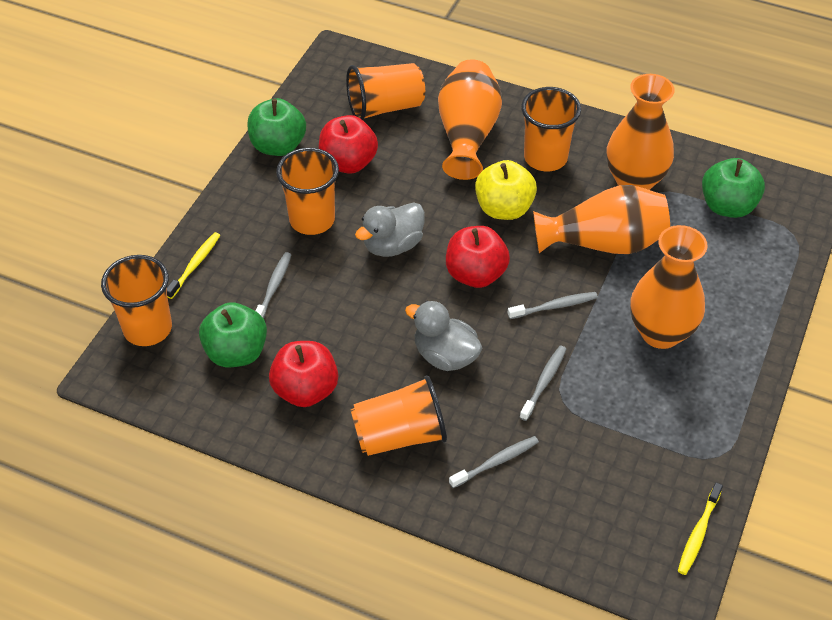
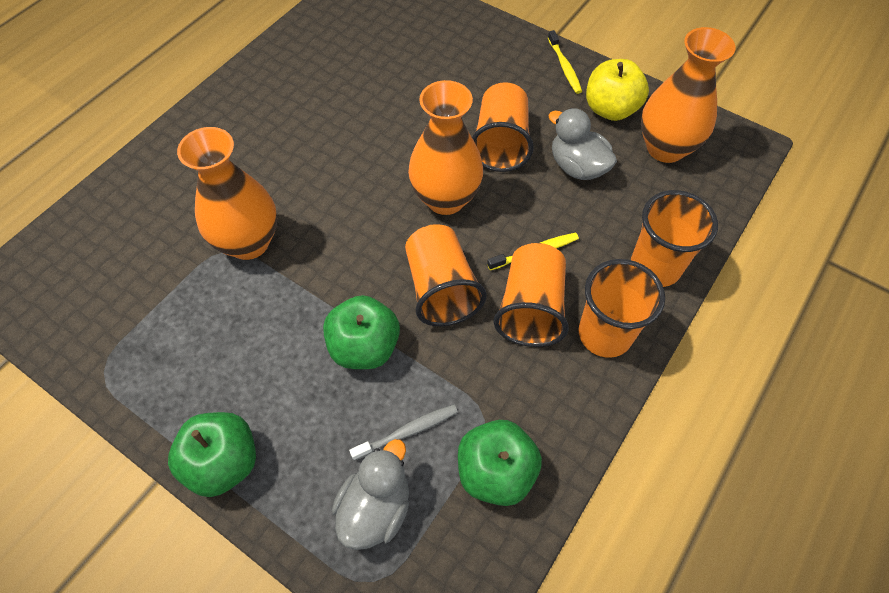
grey toothbrush: [256,252,292,319] [449,436,539,488] [508,292,598,319] [520,345,566,421] = 4 -> [349,404,458,461] = 1
orange vase: [438,59,502,180] [533,185,670,254] [606,74,675,190] [630,225,708,349] = 4 -> [177,127,277,260] [408,80,483,215] [641,27,736,163] = 3
red apple: [269,341,338,407] [319,115,378,174] [446,226,510,288] = 3 -> none = 0

